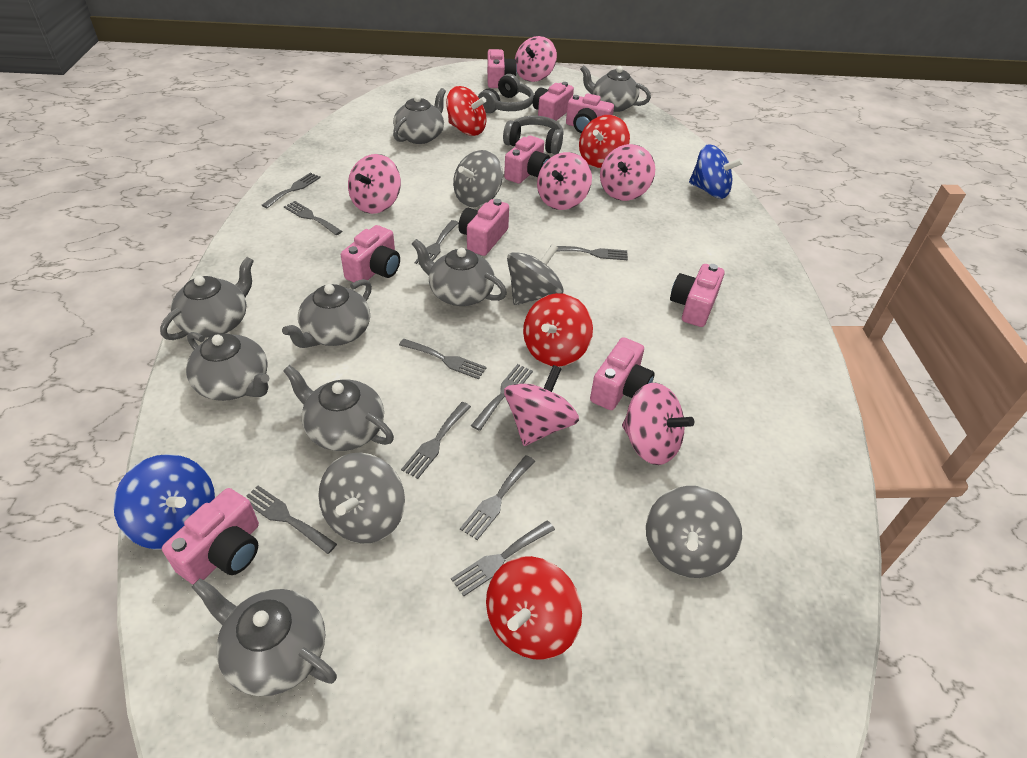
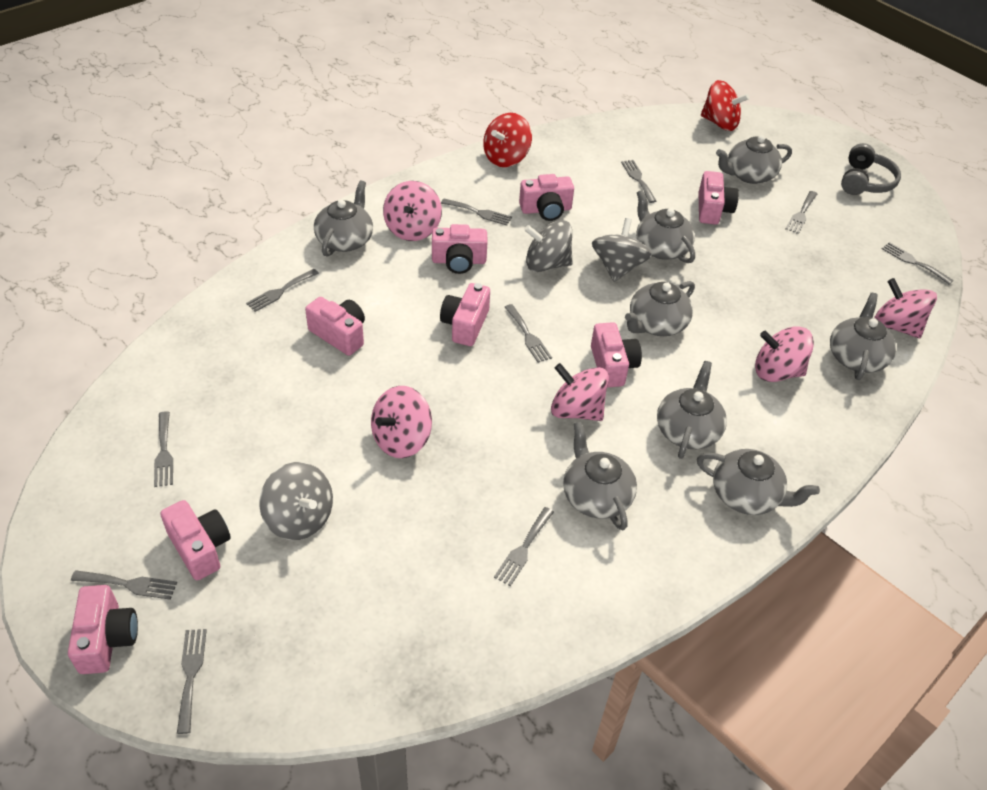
blue spinning top: [113,454,215,549] [689,144,743,199] = 2 -> none = 0
grey headphones: [478,74,534,113] [503,116,564,155] = 2 -> [841,143,901,195] = 1
grey spinning top: [318,453,405,543] [453,150,503,207] [507,244,564,305] [646,486,742,578] = 4 -> [259,462,333,540] [524,220,573,272] [592,218,652,282] = 3
pink camera: [162,488,259,585] [341,225,400,282] [458,199,509,256] [487,49,517,88] [504,136,550,184] [533,82,574,121] [566,94,614,133] [590,337,655,410] [670,264,725,327] = 9 -> [68,585,138,674] [160,500,231,580] [305,297,365,356] [432,224,487,274] [440,283,490,346] [519,174,574,221] [591,322,642,388] [699,171,739,225] = 8
pink spinning top: [348,154,401,214] [504,365,579,446] [515,36,557,82] [537,152,592,210] [600,144,655,201] [622,383,694,465] = 6 -> [371,386,432,458] [383,181,442,241] [551,363,609,421] [755,326,814,382] [874,278,937,338] = 5
red spinning top: [446,86,486,136] [486,556,582,660] [523,293,593,367] [579,115,630,168] = 4 -> [483,113,532,167] [701,80,749,131] = 2

